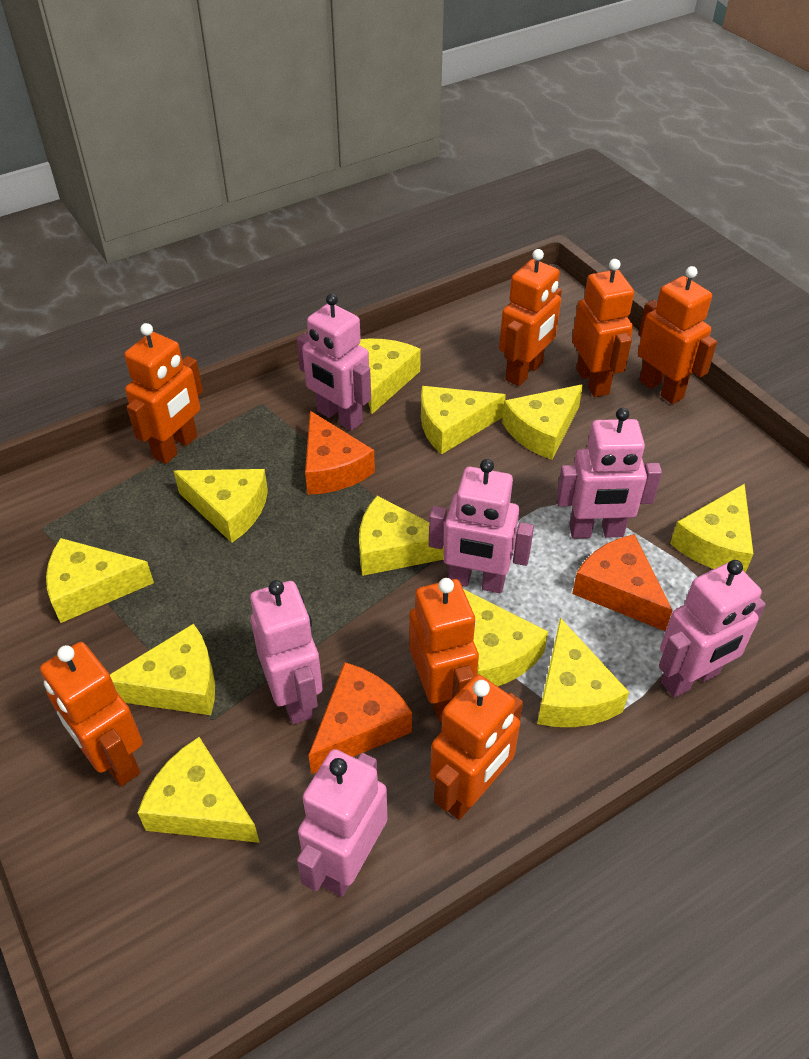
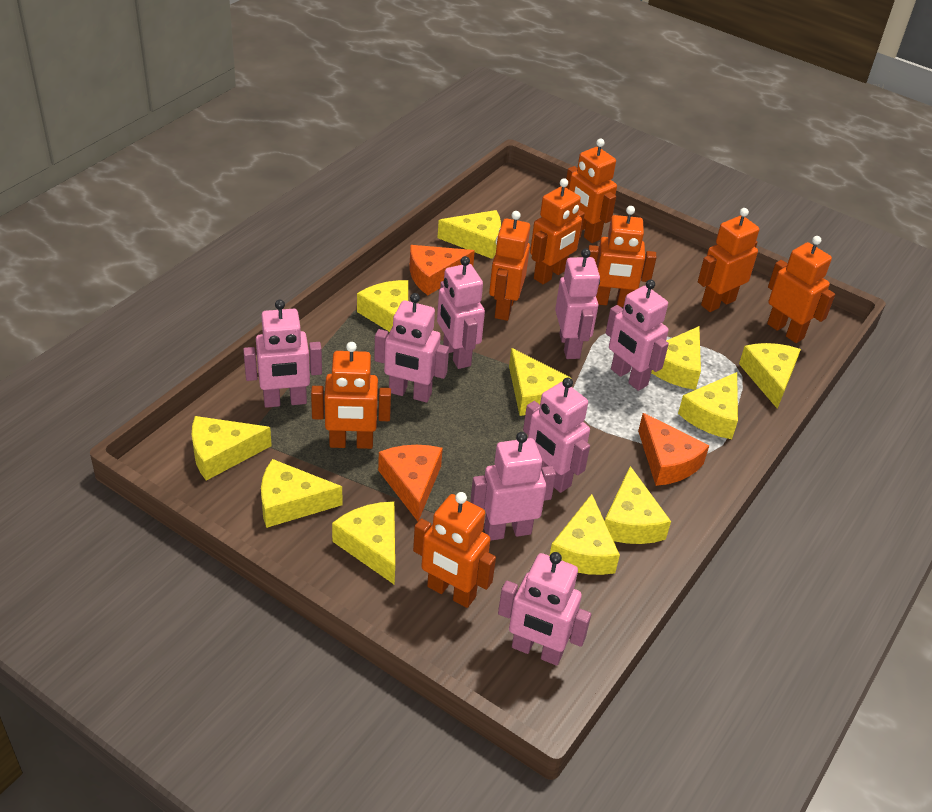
orange robot: [40,642,143,786] [124,323,203,464] [409,578,479,722] [430,674,523,820] [499,249,562,386] [572,259,634,397] [638,266,717,404] = 7 -> [311,342,391,449] [413,492,496,608] [489,211,530,321] [530,178,585,284] [566,139,617,243] [588,206,657,307] [698,208,759,312] [767,236,835,343] = 8
pink robot: [250,580,323,725] [297,293,371,431] [297,749,388,897] [429,459,534,593] [556,408,662,539] [659,560,766,698] = 6 -> [243,299,322,408] [374,293,449,403] [437,256,485,369] [470,432,556,541] [498,552,591,666] [523,378,590,493] [555,248,600,359] [606,280,669,391] = 8

